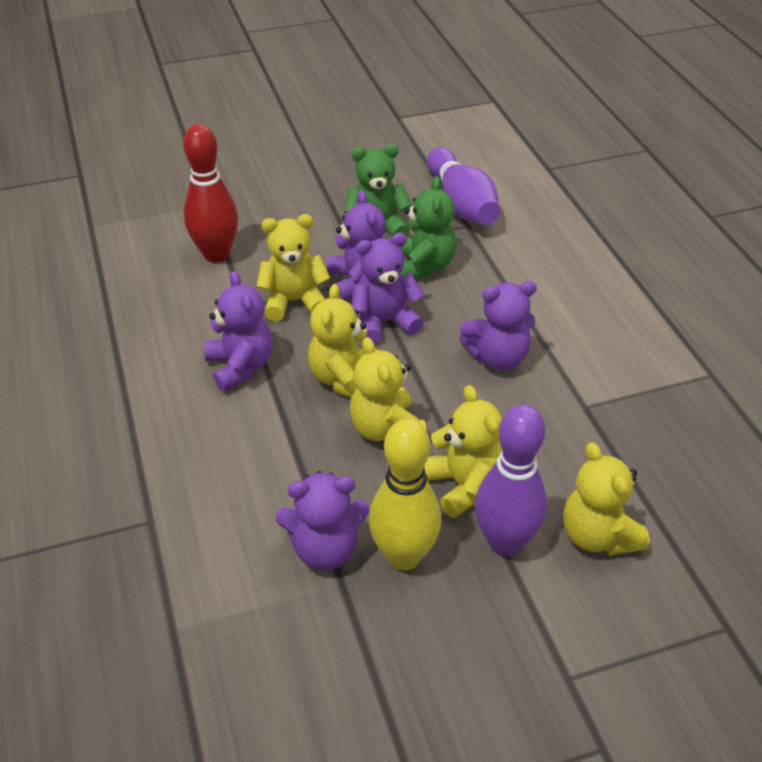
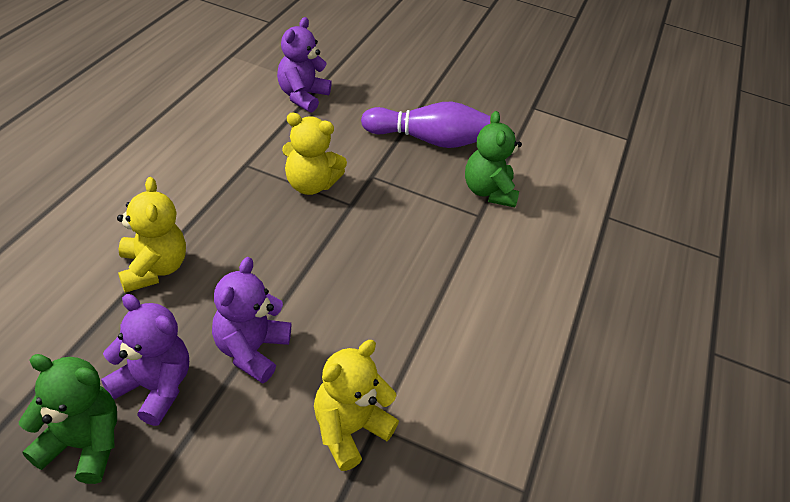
purple bowling pin: [427,147,500,225] [475,404,547,556] = 2 -> [361,102,490,148] = 1
purple teddy bear: [204,271,273,392] [276,471,369,570] [327,190,386,300] [352,233,424,344] [459,281,537,370] = 5 -> [101,294,189,426] [212,257,291,384] [277,17,332,113] = 3
red bowling pin: [183,124,238,263] = 1 -> none = 0
yellow bowling pin: [369,419,441,570] = 1 -> none = 0
yellow teddy bear: [257,214,330,321] [308,284,376,398] [350,337,426,441] [424,385,502,518] [563,442,650,556] = 5 -> [117,177,186,293] [282,112,347,195] [314,340,399,471] = 3

